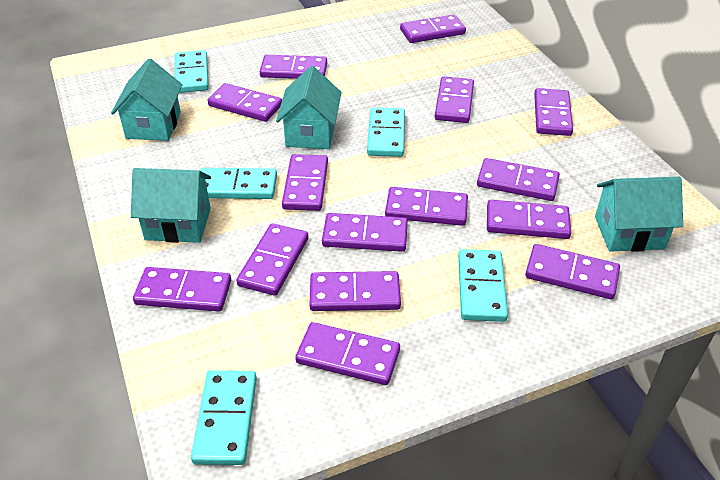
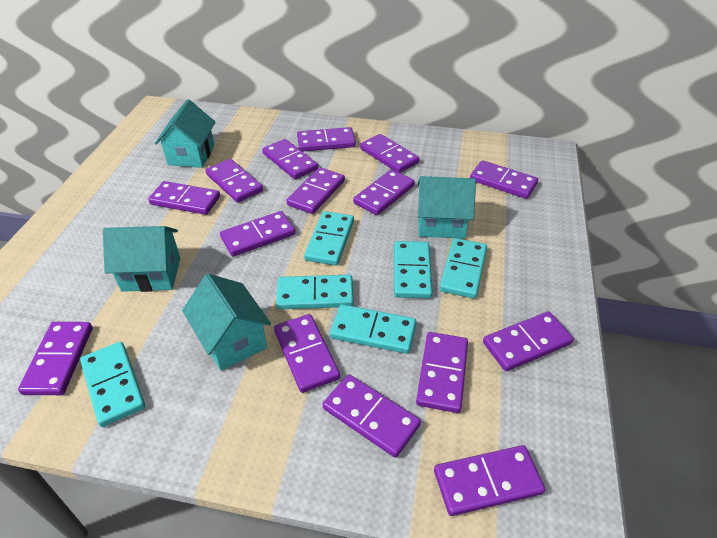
turquoise domino: [174,50,209,93] [191,370,257,465] [200,168,277,199] [367,107,405,157] [458,249,508,322] = 5 -> [80,342,145,427] [276,275,354,309] [304,211,354,266] [330,304,416,354] [394,241,432,298] [439,238,487,299] = 6

